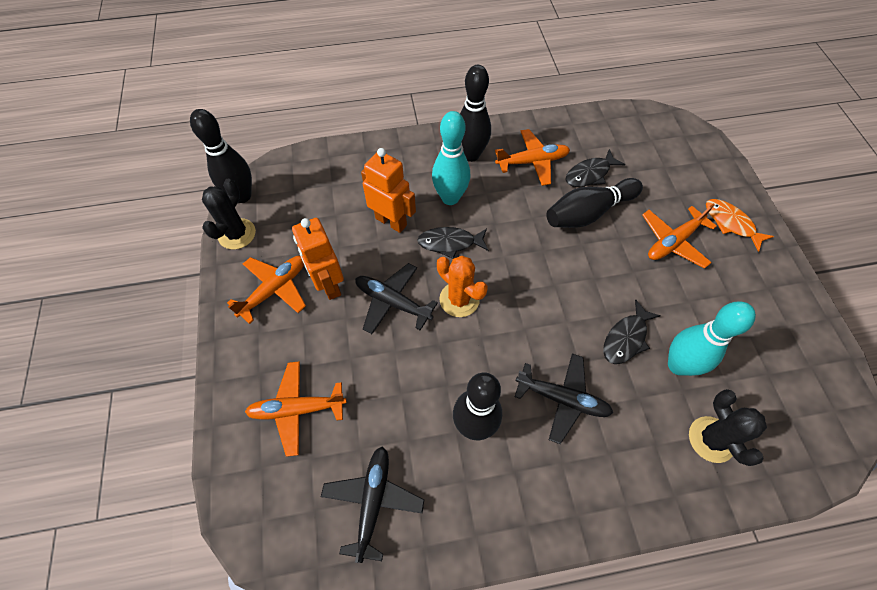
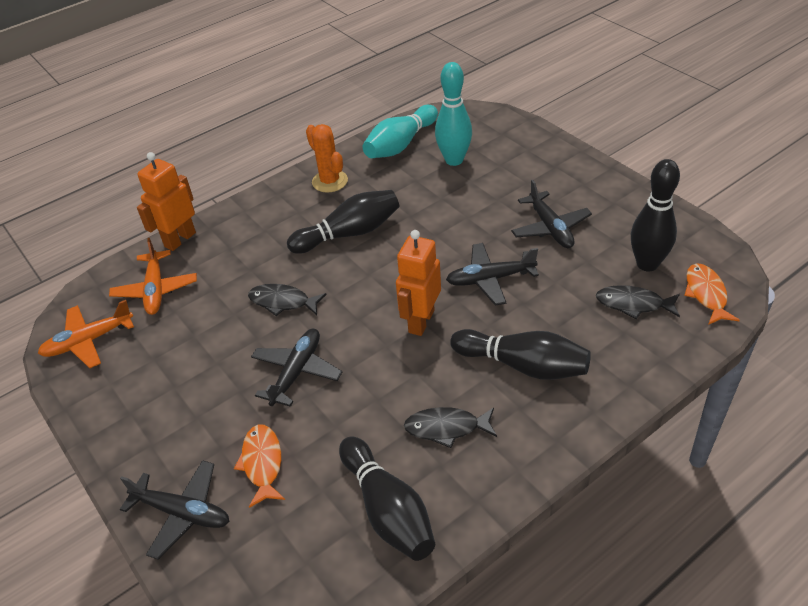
black cactus: [202,178,256,250] [689,389,767,466] = 2 -> none = 0
black plane: [321,446,424,563] [355,263,438,334] [515,353,613,444] = 3 -> [120,460,229,560] [251,329,342,407] [446,243,539,306] [511,180,592,248] = 4
orange fish: [706,199,774,252] = 1 -> [234,425,285,508] [684,263,740,325] = 2
orange plane: [227,256,306,324] [245,361,347,457] [495,129,570,186] [642,204,717,269] = 4 -> [38,300,134,368] [109,238,197,315] = 2

